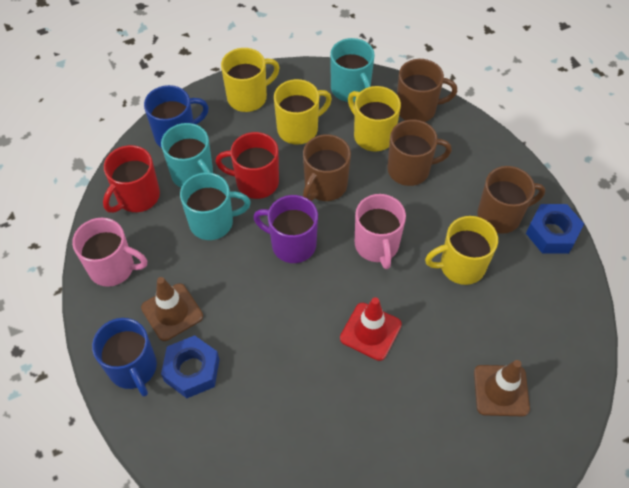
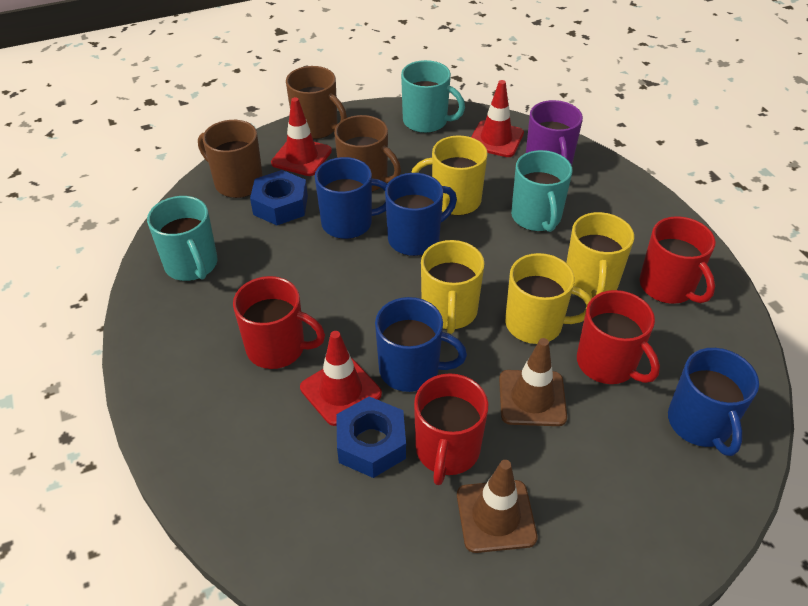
blue mug: [92,318,157,397] [144,85,209,148] = 2 -> [315,157,387,239] [375,297,467,392] [385,173,457,256] [668,348,759,456] = 4
brown mug: [303,134,351,201] [387,120,452,186] [397,59,457,122] [477,166,545,234] = 4 -> [198,120,263,198] [286,66,347,139] [334,115,401,192] = 3
pink mug: [72,218,147,287] [355,194,406,269] = 2 -> none = 0
red mug: [103,145,160,213] [216,132,279,199] = 2 -> [233,276,325,369] [414,373,488,485] [577,290,660,384] [640,216,716,304] = 4
red traffic cone: [340,297,402,361] = 1 -> [271,97,332,176] [300,331,382,426] [471,80,524,157] = 3

